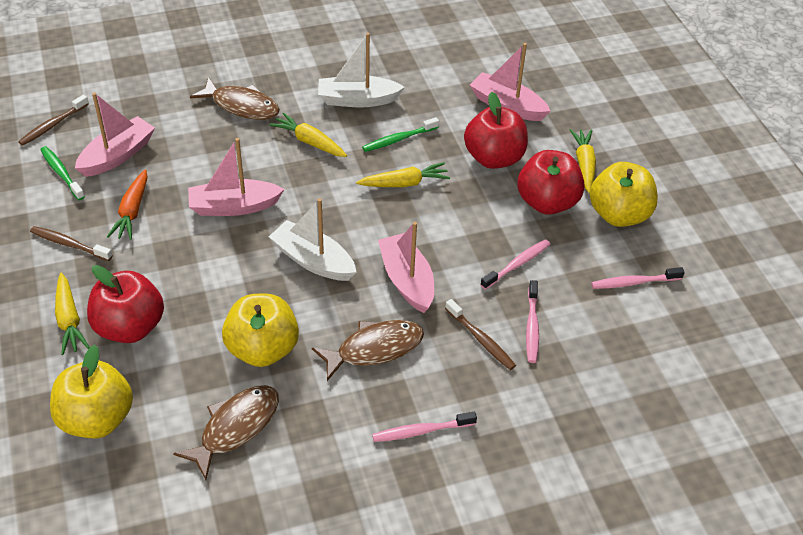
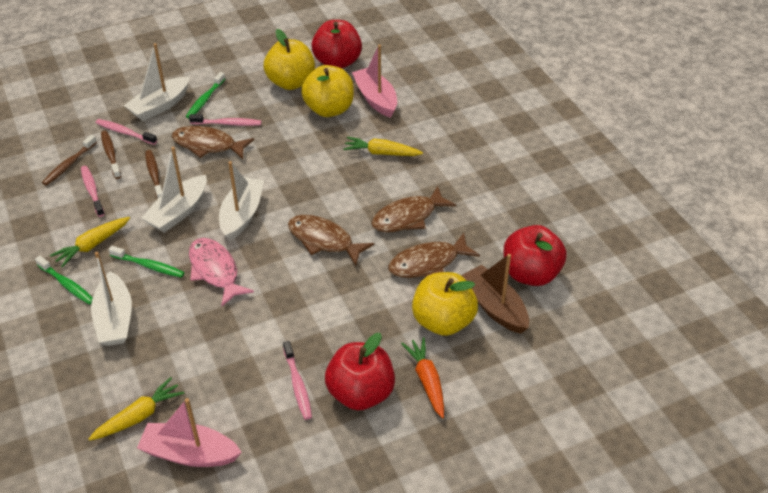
brown boat: none = 0 -> [461,254,529,334] = 1
brown fish: [173,385,279,480] [190,77,280,120] [312,320,424,381] = 3 -> [172,126,254,159] [288,215,374,266] [371,186,456,232] [388,233,480,278] = 4
green toothbrush: [40,146,85,200] [362,117,439,152] = 2 -> [35,256,93,305] [108,246,185,278] [186,72,225,118] = 3
pink boat: [75,92,155,177] [188,138,285,216] [378,222,434,313] [470,43,550,121] = 4 -> [137,398,242,467] [352,45,397,118] = 2
pink fish: none = 0 -> [189,238,254,307] = 1
white boat: [269,198,356,281] [318,33,405,108] = 2 -> [91,252,132,346] [124,43,190,121] [141,147,207,233] [219,161,264,241] = 4
yellow carrot: [55,273,89,355] [269,113,347,157] [356,162,450,187] [570,129,596,193] = 4 -> [50,217,130,268] [89,377,184,441] [343,137,423,156] = 3

